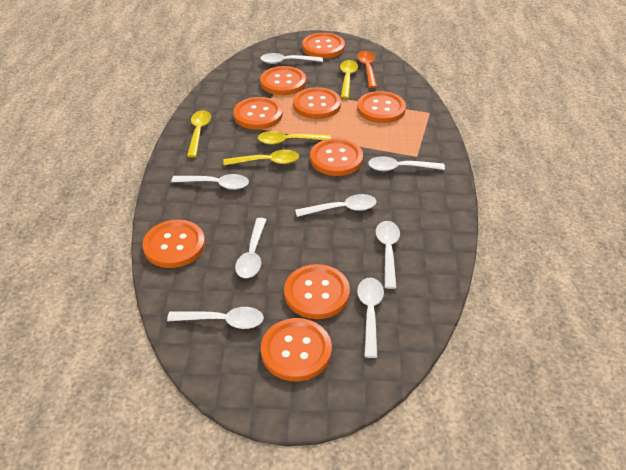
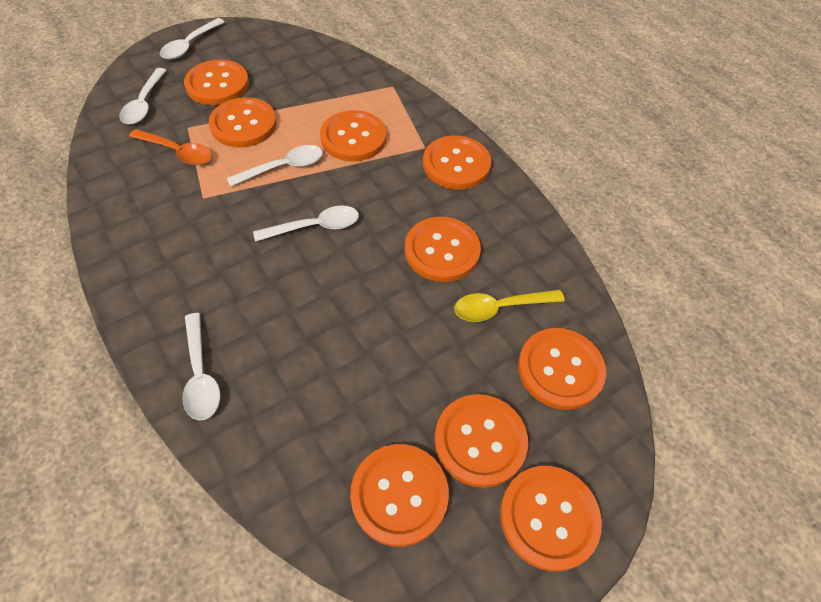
white spoon: [167,307,264,329] [171,174,249,190] [235,218,267,278] [260,53,323,64] [295,194,376,217] [357,277,384,358] [368,156,445,171] [376,221,400,289] = 8 -> [120,68,167,124] [160,18,225,59] [183,313,220,420] [227,145,323,187] [253,205,359,242] = 5
yellow spoon: [187,110,211,157] [223,150,299,165] [258,131,331,145] [340,60,358,99] = 4 -> [454,290,565,322] = 1

